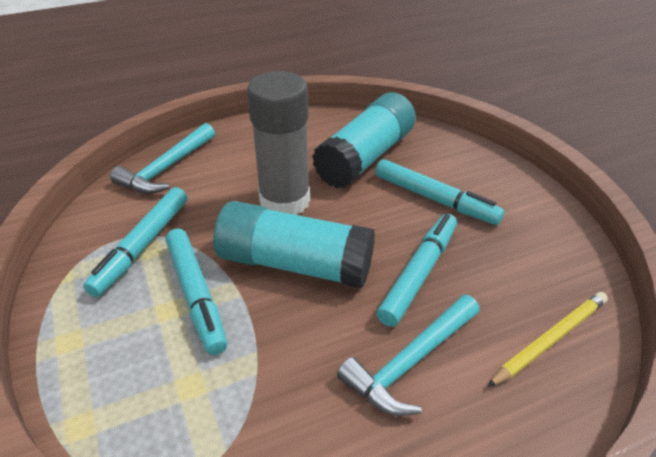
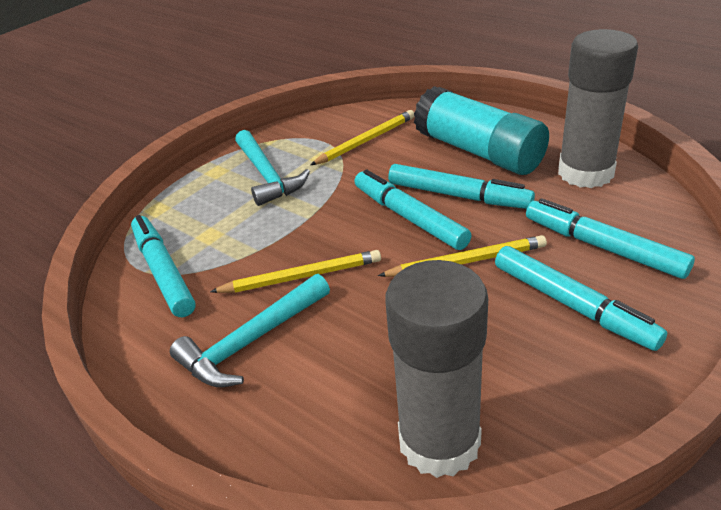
grey glue stick: [247,71,310,215] = 1 -> [385,260,488,478] [558,29,638,188] = 2
turquoise glue stick: [213,201,375,288] [312,92,416,189] = 2 -> [414,86,549,175] = 1
turquoise marker: [83,187,187,297] [166,228,227,355] [375,159,504,225] [377,214,457,327] = 4 -> [131,215,196,317] [355,169,471,250] [388,164,535,209] [495,246,667,351] [526,198,695,279] = 5
yellow pencil: [487,292,608,387] = 1 -> [210,250,381,293] [310,110,414,165] [378,235,547,277] = 3

